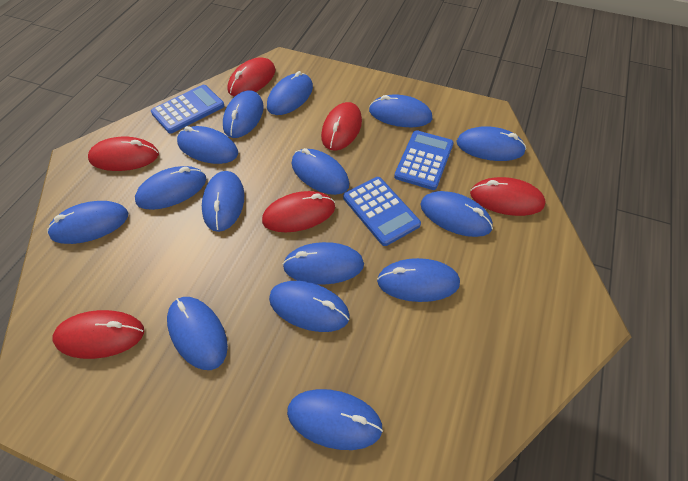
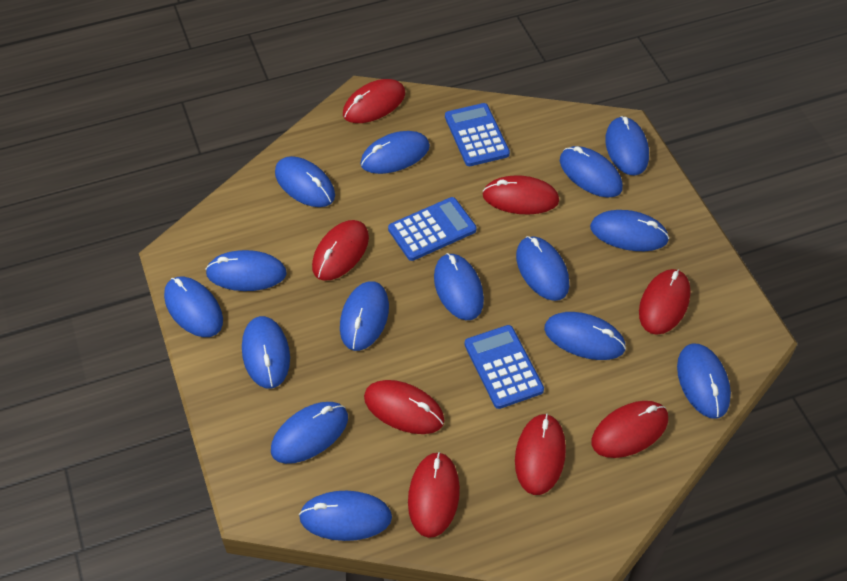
red mouse: [52,310,144,359] [88,137,159,171] [228,57,276,96] [262,191,335,232] [321,102,362,151] [470,177,546,216] = 6 -> [312,220,369,281] [343,79,405,123] [364,380,444,434] [408,452,460,538] [482,175,559,214] [515,414,566,495] [591,401,668,458] [639,269,691,335] = 8

